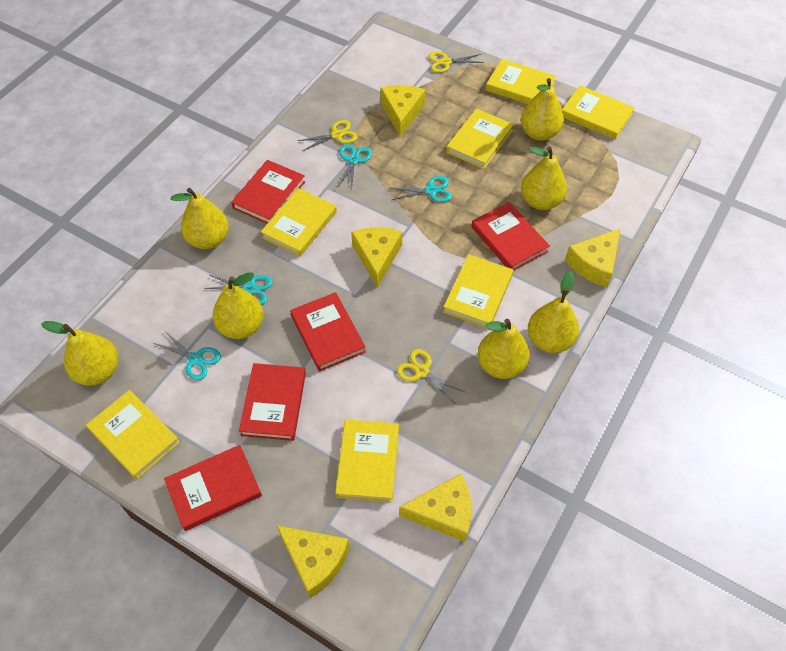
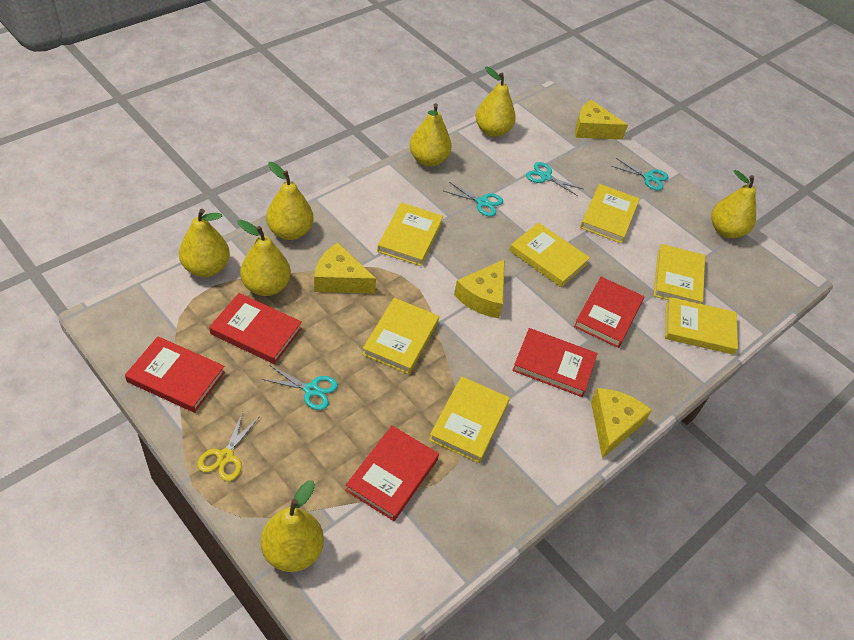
yellow cheese: [277,525,349,598] [351,227,402,288] [381,85,425,137] [399,474,472,542] [565,228,621,287] = 5 -> [314,243,376,294] [454,259,505,318] [575,100,628,140] [591,388,652,459] = 4
yellow scissors: [297,120,358,151] [397,349,465,403] [428,52,484,73] = 3 -> [197,411,259,481] = 1

